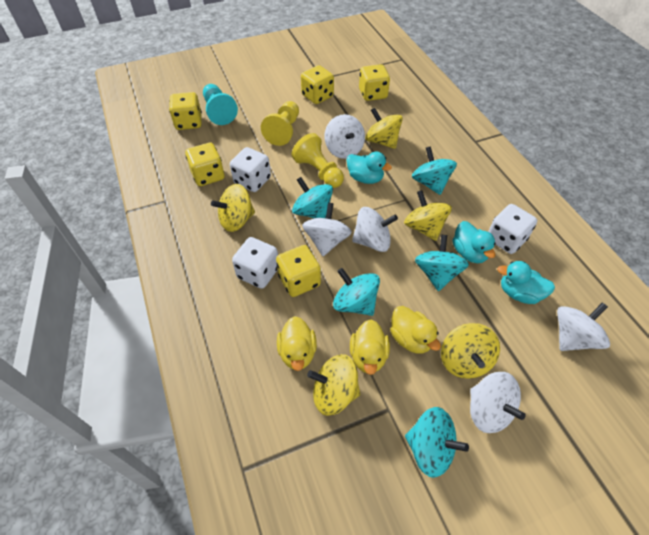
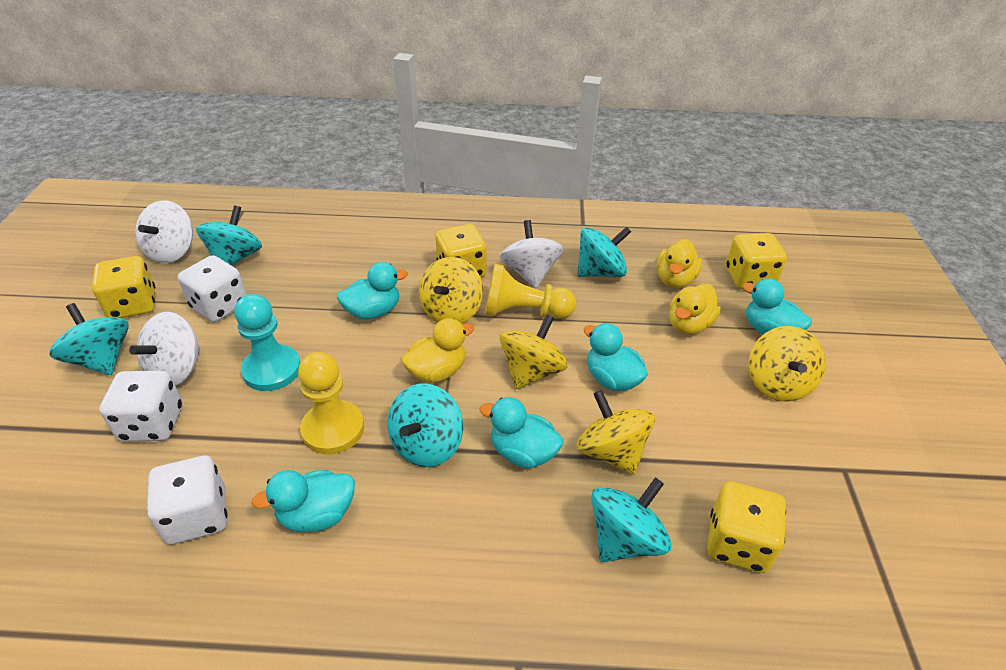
turquoise duck: [346,151,392,184] [452,221,496,263] [497,261,555,304] = 3 -> [251,470,355,532] [337,262,408,319] [479,397,563,468] [584,323,648,391] [742,279,812,334] = 5
white spinning top: [302,203,352,256] [324,114,365,159] [352,207,398,252] [470,372,526,433] [557,302,610,351] = 5 -> [129,312,200,386] [135,200,193,263] [500,220,563,288] = 3
yellow dice: [169,92,202,130] [185,143,225,186] [276,245,321,297] [301,65,334,104] [359,64,390,101] = 5 -> [92,256,155,318] [435,224,487,277] [707,482,786,573] [726,233,787,289] = 4
yellow spinning top: [211,184,255,232] [307,354,360,416] [365,108,403,149] [404,190,452,241] [441,323,500,379] = 5 -> [419,257,483,324] [500,314,568,389] [577,390,655,475] [748,326,826,402] = 4

